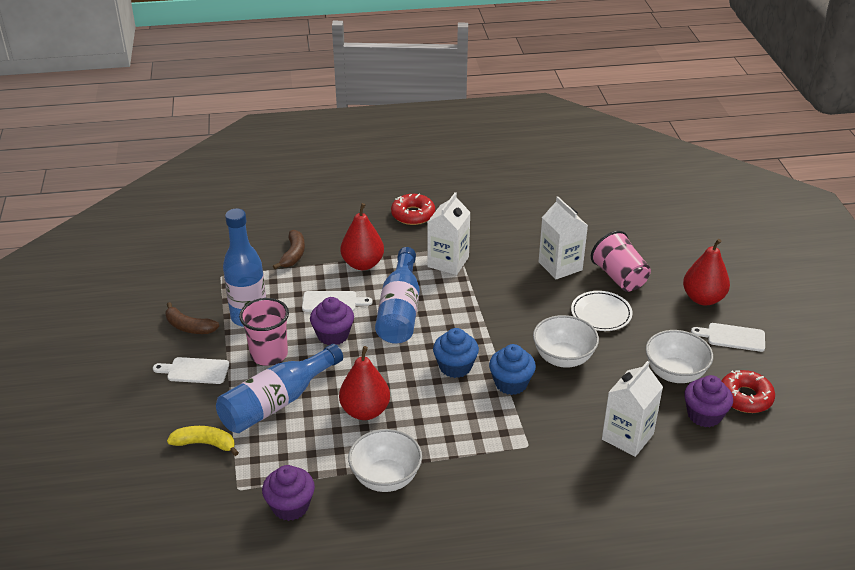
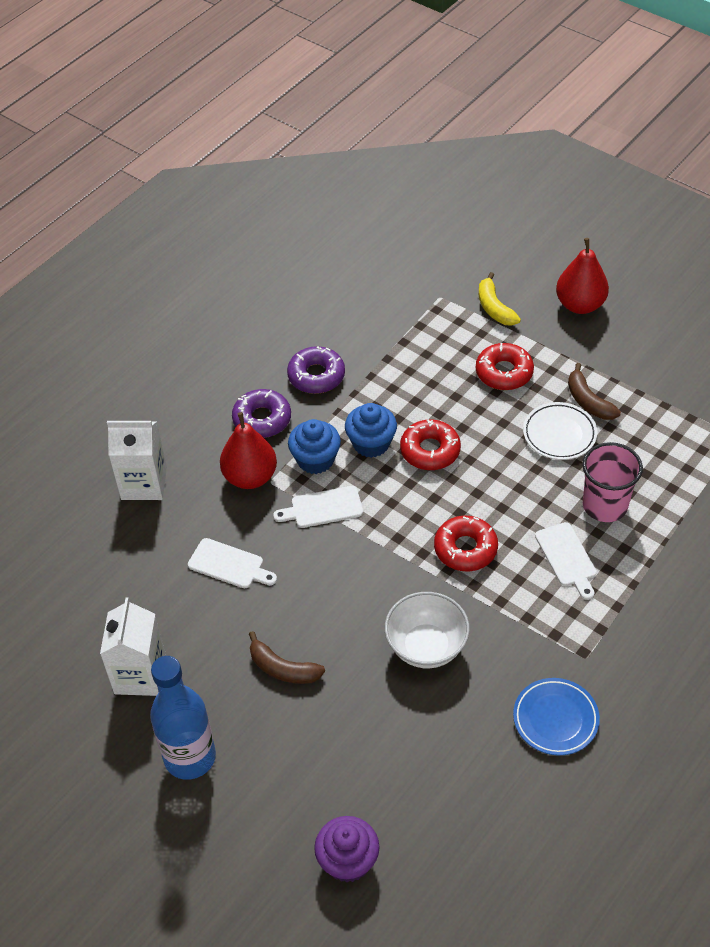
blue bottle: [216,344,343,433] [223,209,266,327] [375,247,419,344] = 3 -> [150,656,216,780] = 1
blue plate: none = 0 -> [513,678,600,755] = 1
pink cup: [239,298,289,366] [591,231,651,292] = 2 -> [582,442,643,522] = 1
purple cupcake: [262,465,315,521] [310,297,354,345] [684,375,733,427] = 3 -> [314,816,379,883] = 1
purple donut: none = 0 -> [232,389,291,438] [287,346,345,394] = 2
red donut: [391,194,435,225] [722,370,775,413] = 2 -> [400,420,461,470] [434,516,498,571] [476,343,534,390] = 3
red pear: [339,346,390,420] [341,203,384,270] [683,239,730,305] = 3 -> [220,412,277,489] [556,238,609,314] = 2
white bowl: [348,429,422,492] [533,315,599,368] [646,330,713,383] = 3 -> [385,592,470,668] = 1
white carton: [427,192,471,275] [539,196,588,279] [602,361,663,457] = 3 -> [100,597,166,696] [107,421,167,500] = 2

